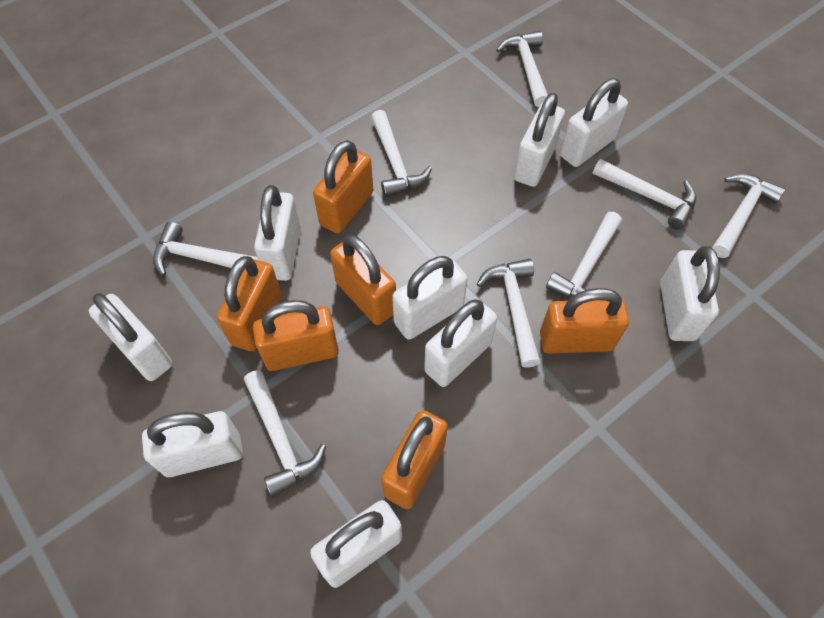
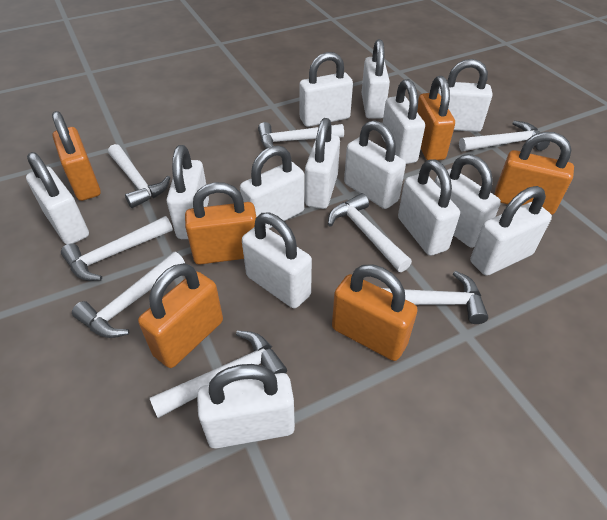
white padlock: [89,293,172,381] [142,411,243,477] [254,185,301,281] [310,500,402,588] [392,256,468,340] [424,300,497,387] [514,93,565,187] [560,79,628,167] [660,246,720,341] = 9 -> [26,152,89,244] [167,145,209,239] [197,364,295,449] [240,145,304,229] [242,212,312,308] [299,52,353,127] [305,118,340,209] [344,120,406,209] [362,39,390,119] [381,79,425,164] [398,159,460,256] [435,154,501,248] [438,59,493,132] [470,186,552,276] = 14

